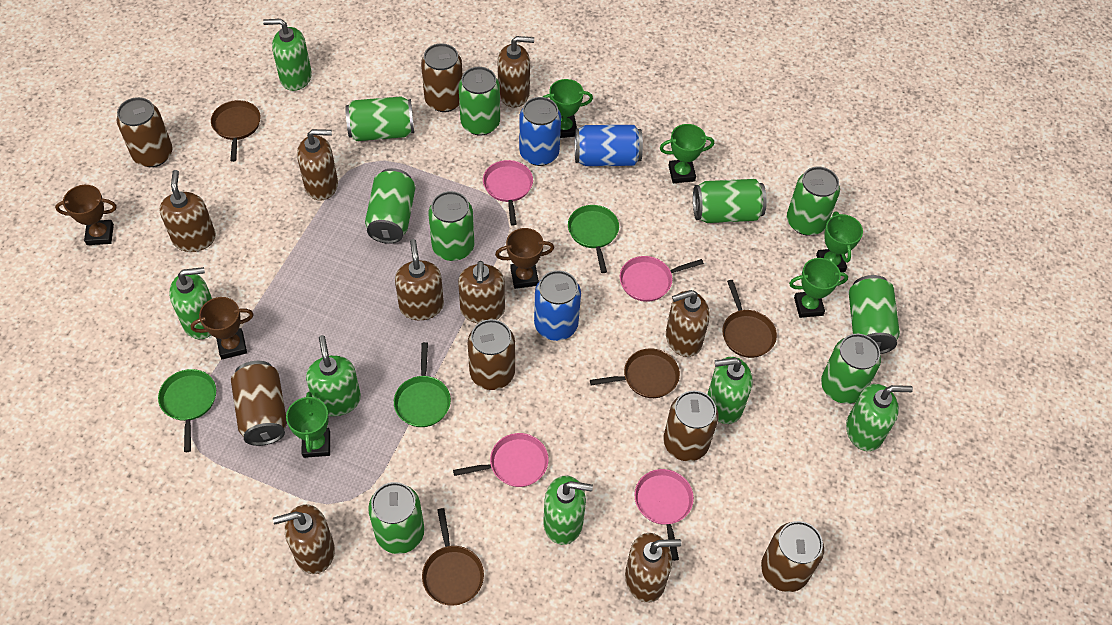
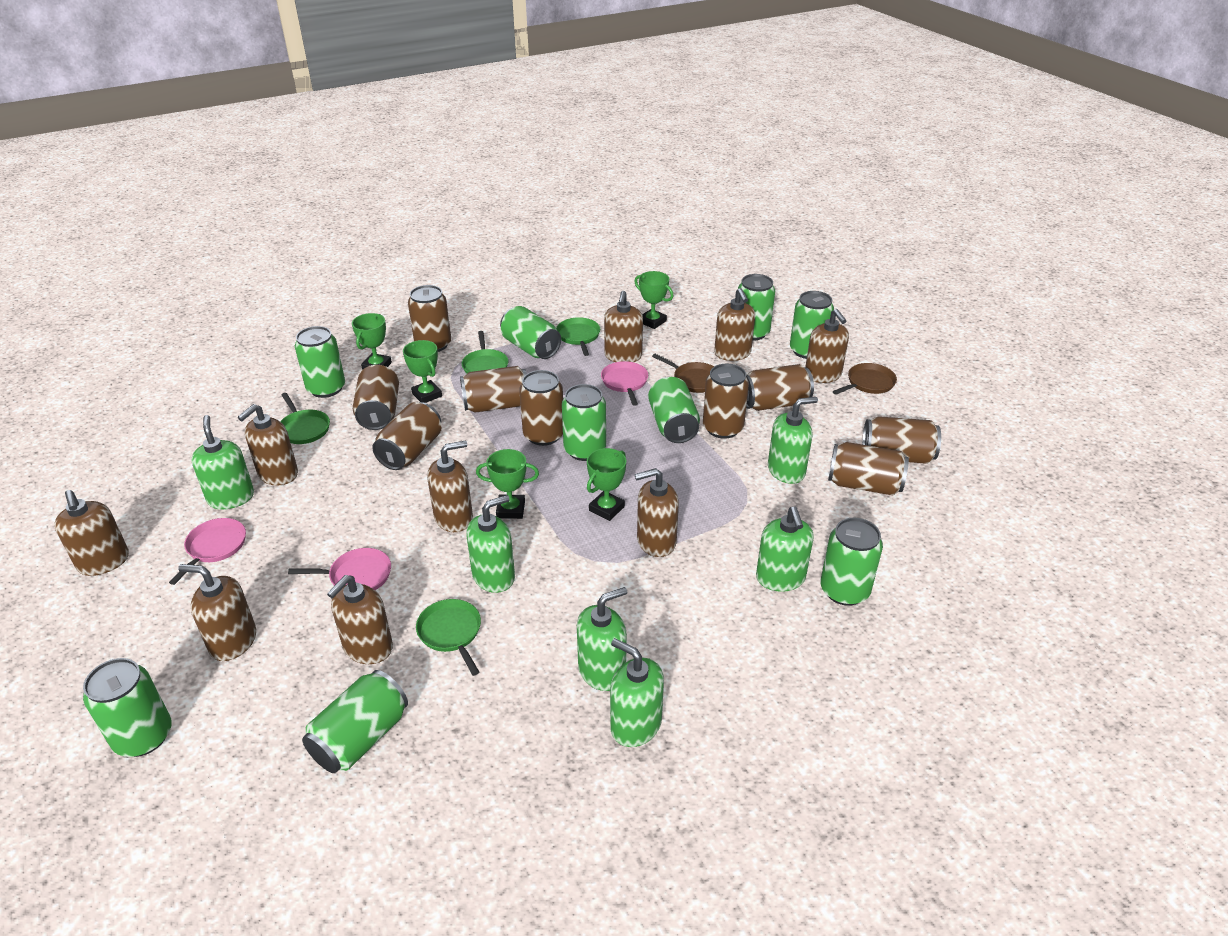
blue can: [519,97,561,166] [534,270,581,341] [575,125,643,166] = 3 -> none = 0
brown can: [116,97,173,167] [231,361,287,446] [421,43,462,112] [468,319,515,390] [663,391,719,461] [761,521,824,592] = 6 -> [353,365,399,430] [372,402,441,470] [408,285,451,352] [460,366,527,413] [519,370,563,446] [703,364,749,439] [746,364,814,411] [828,442,909,496] [862,416,941,464] = 9
brown pan: [211,100,261,162] [422,508,484,606] [590,348,680,398] [722,280,777,358] = 4 -> [652,354,714,393] [833,363,897,395] = 2
brown soap dispenser: [159,170,216,252] [273,504,335,574] [297,129,338,201] [395,239,444,320] [458,261,505,323] [498,36,534,107] [625,533,682,603] [666,290,710,357] = 8 -> [54,490,129,576] [178,564,256,661] [238,404,298,485] [327,575,393,664] [427,441,473,532] [604,291,643,362] [635,468,679,557] [714,288,755,361] [805,309,849,383] = 9
brown trophy: [55,185,117,245] [190,297,254,359] [495,228,554,289] = 3 -> none = 0
green pan: [158,369,216,452] [394,342,451,427] [568,205,619,273] = 3 -> [280,393,330,444] [416,599,481,676] [462,331,508,374] [556,317,600,356] = 4
pink pan: [453,433,548,487] [483,160,533,225] [620,256,704,302] [634,469,694,561] = 4 -> [169,518,246,585] [288,548,391,590] [601,361,648,406] = 3

